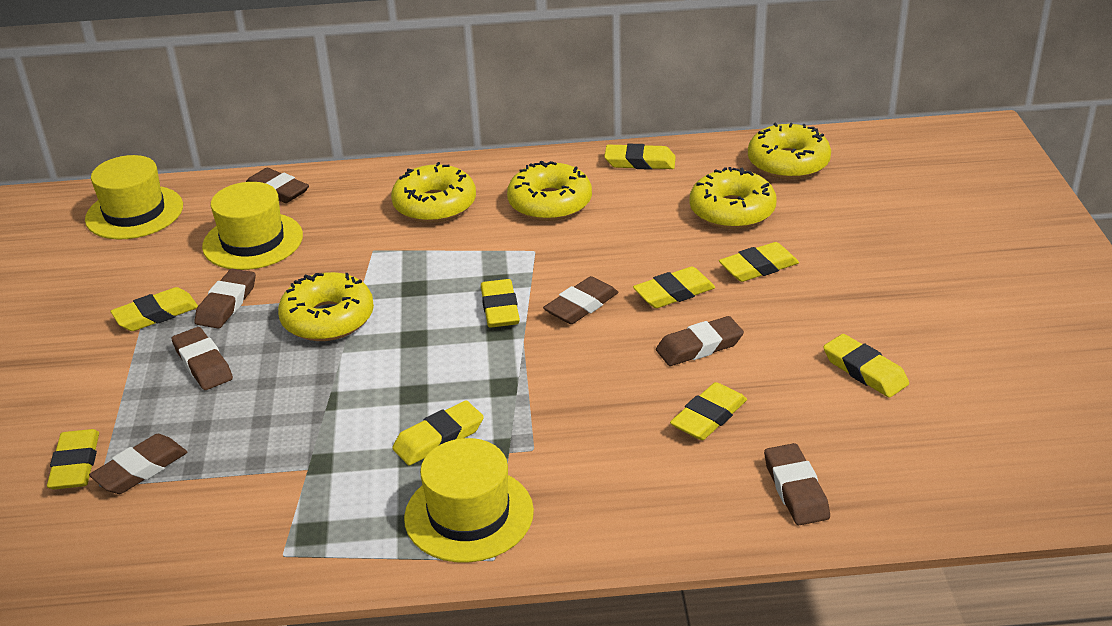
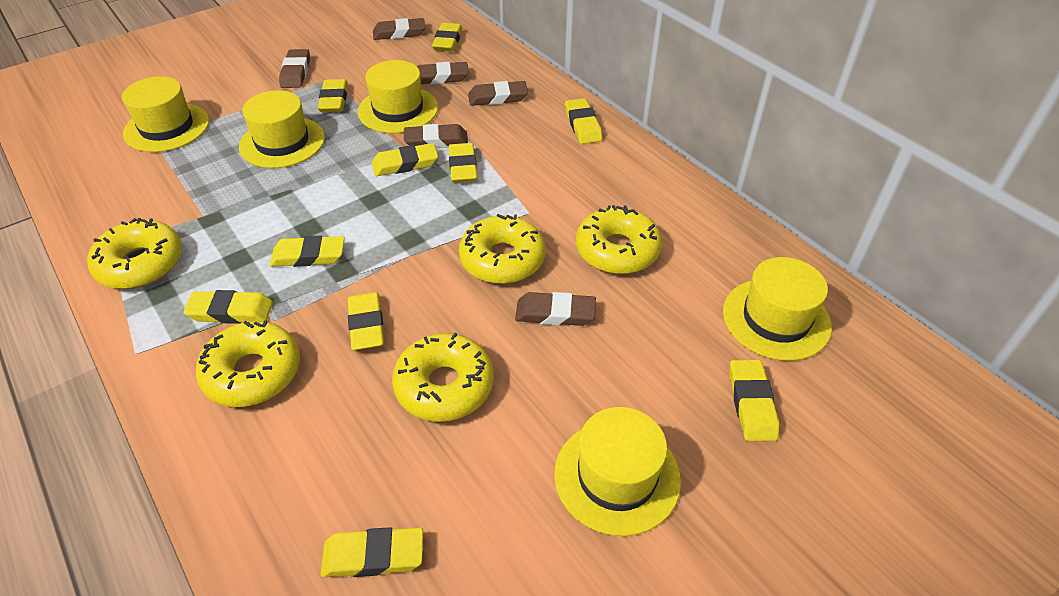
brown eraser: [89,434,188,494] [172,327,233,390] [195,269,256,329] [246,168,309,203] [543,276,618,324] [656,316,744,366] [764,443,830,525] = 7 -> [279,49,310,88] [373,18,425,40] [404,124,468,148] [417,62,468,84] [468,81,528,106] [515,292,596,326] = 6
yellow eraser: [47,429,99,489] [110,287,198,331] [392,400,484,465] [481,279,520,328] [604,144,676,170] [633,267,715,308] [670,382,747,440] [719,242,799,282] [823,334,909,398] = 9 -> [184,290,273,324] [270,235,345,267] [318,79,348,112] [320,527,423,577] [348,292,384,350] [372,143,438,176] [432,23,462,52] [449,143,477,183] [565,98,602,144] [730,360,779,441] = 10
yellow hat: [85,155,183,240] [202,182,303,270] [404,438,534,563] = 3 -> [122,76,209,152] [239,90,325,168] [358,60,438,133] [554,407,681,536] [723,257,832,361] = 5

